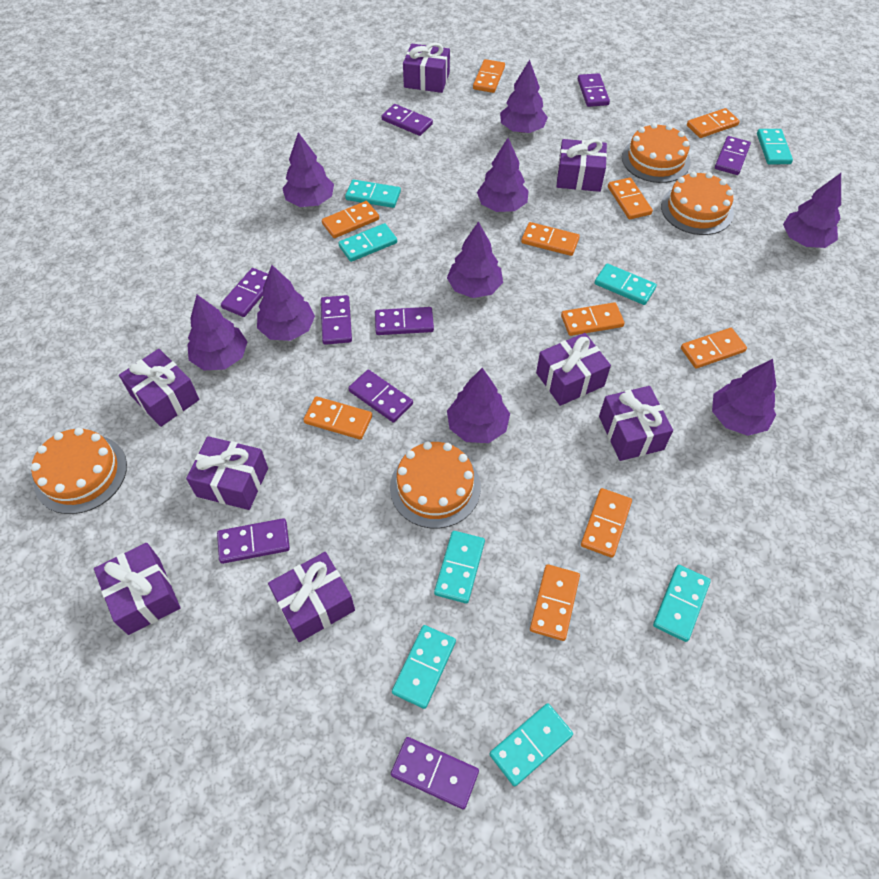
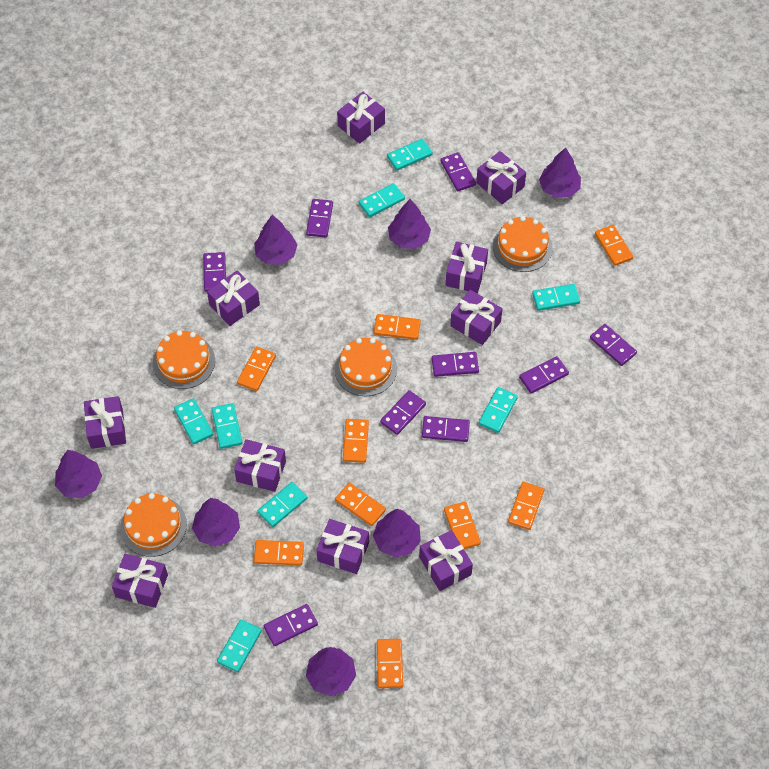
orange domino: [304,396,372,440] [322,201,379,238] [473,59,505,93] [521,222,580,256] [530,564,580,641] [561,302,624,336] [581,488,632,558] [608,178,653,220] [681,328,747,369] [687,108,740,138] = 10 -> [237,347,276,391] [254,540,304,566] [335,482,386,526] [343,419,369,463] [374,314,421,340] [377,639,403,688] [444,502,481,549] [508,481,544,530] [595,225,633,266] = 9
purple gift: [94,543,180,635] [119,349,199,427] [186,436,268,510] [268,552,355,642] [403,42,450,93] [536,333,611,406] [556,139,607,192] [599,386,673,461] = 8 -> [84,396,126,449] [112,554,168,608] [207,270,260,326] [234,439,286,492] [316,519,369,574] [337,92,385,144] [419,530,473,591] [446,242,488,293] [450,290,502,345] [476,151,526,204] = 10
purple tree: [187,295,248,370] [257,265,315,341] [282,132,334,207] [447,221,503,298] [447,368,510,443] [477,138,529,212] [500,60,548,133] [712,359,776,436] [783,173,841,248] = 9 -> [55,450,102,498] [192,498,240,547] [254,215,298,265] [306,647,356,696] [373,509,421,557] [388,199,431,249] [539,148,581,198] = 7

